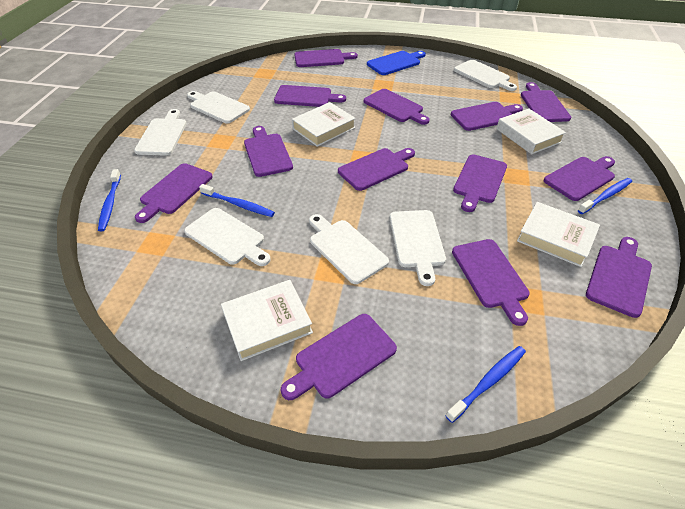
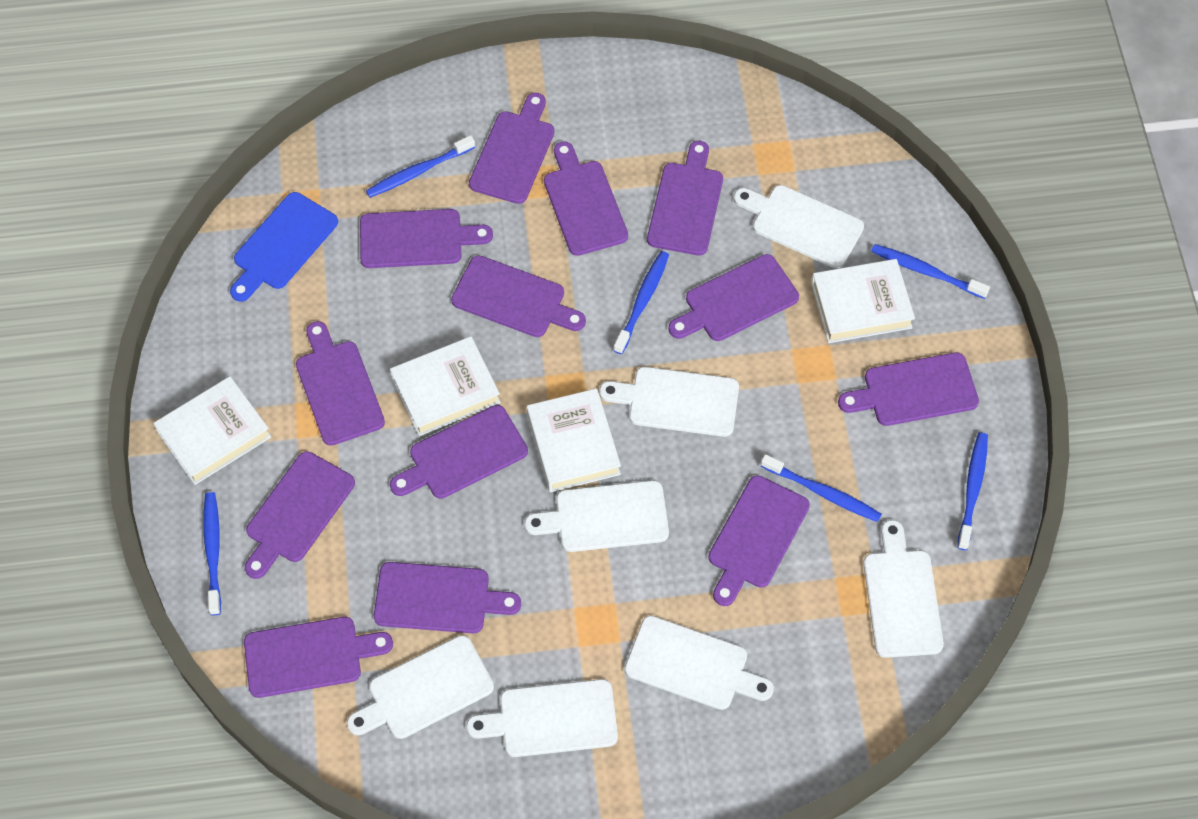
blue toothbrush: [98,169,121,231] [199,184,275,217] [445,346,526,423] [578,178,632,214] = 4 -> [203,492,221,615] [366,135,475,198] [613,251,669,354] [761,454,882,522] [871,244,990,299] [957,433,988,550] = 6
white cutting board: [134,109,187,156] [184,208,271,266] [187,91,250,123] [309,214,389,284] [389,210,446,286] [454,60,517,91] = 6 -> [347,635,494,739] [466,679,618,757] [524,480,669,552] [599,367,739,437] [625,615,774,710] [734,185,864,268] [863,520,944,658] = 7

